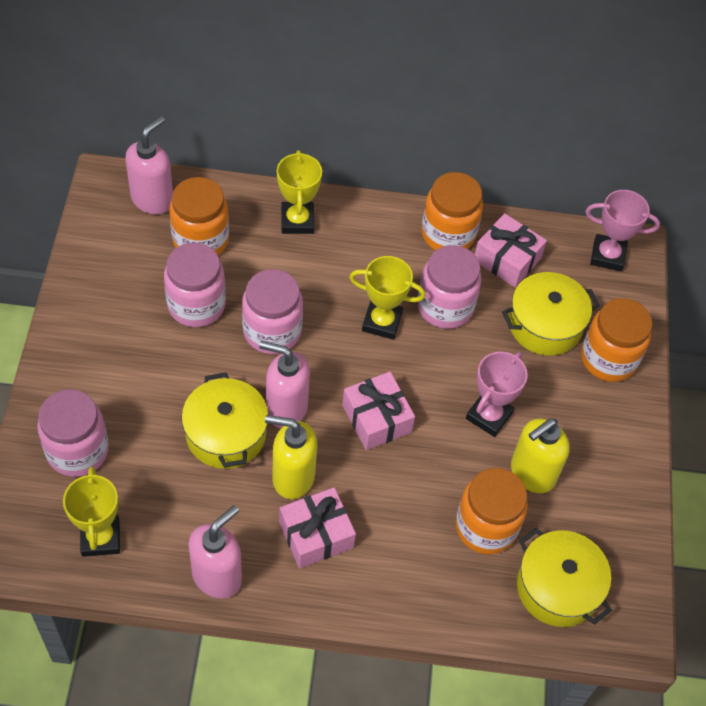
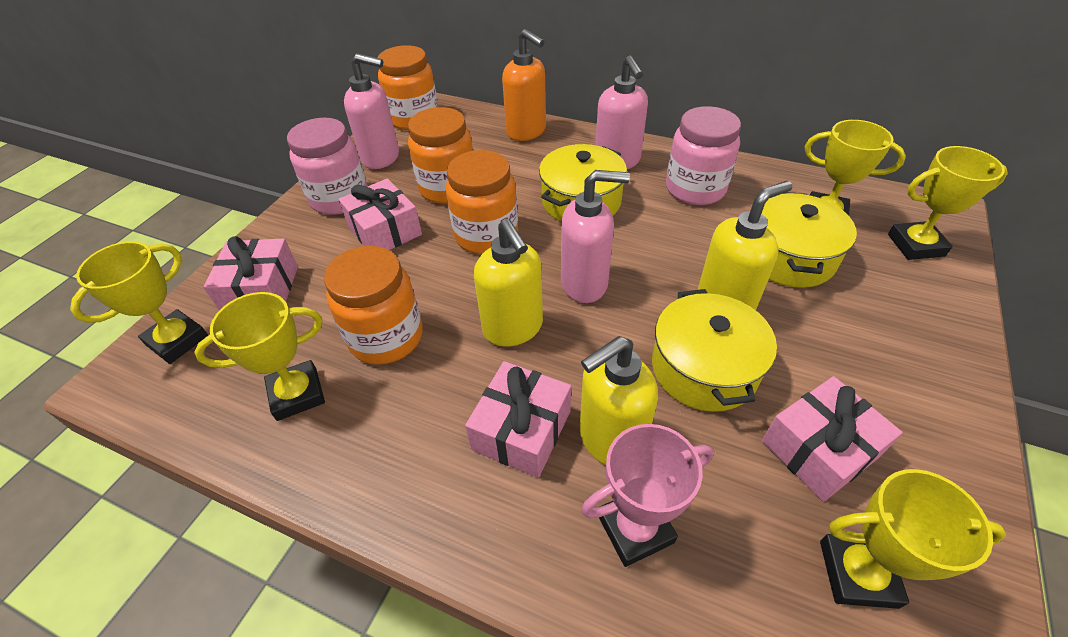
orange soap dispenser: none = 0 -> [502,29,546,141] = 1
pink gift: [279,487,356,568] [342,372,415,450] [475,213,547,287] = 3 -> [203,236,298,310] [338,178,422,250] [465,361,571,478] [762,376,903,502] = 4
pink jar: [37,389,109,477] [164,242,226,327] [242,269,303,354] [418,245,481,329] = 4 -> [287,118,368,215] [666,106,741,205] = 2
pink trophy: [466,352,528,437] [585,190,660,272] = 2 -> [581,424,714,567] = 1
yellow soap dispenser: [265,415,317,499] [511,418,570,493] = 2 -> [474,219,543,347] [580,336,658,465] [698,181,792,310] = 3
yellow trophy: [63,466,120,557] [277,150,322,234] [349,256,426,340] = 3 -> [70,241,208,364] [195,292,325,421] [805,120,906,216] [820,469,1006,609] [888,146,1008,260] = 5

